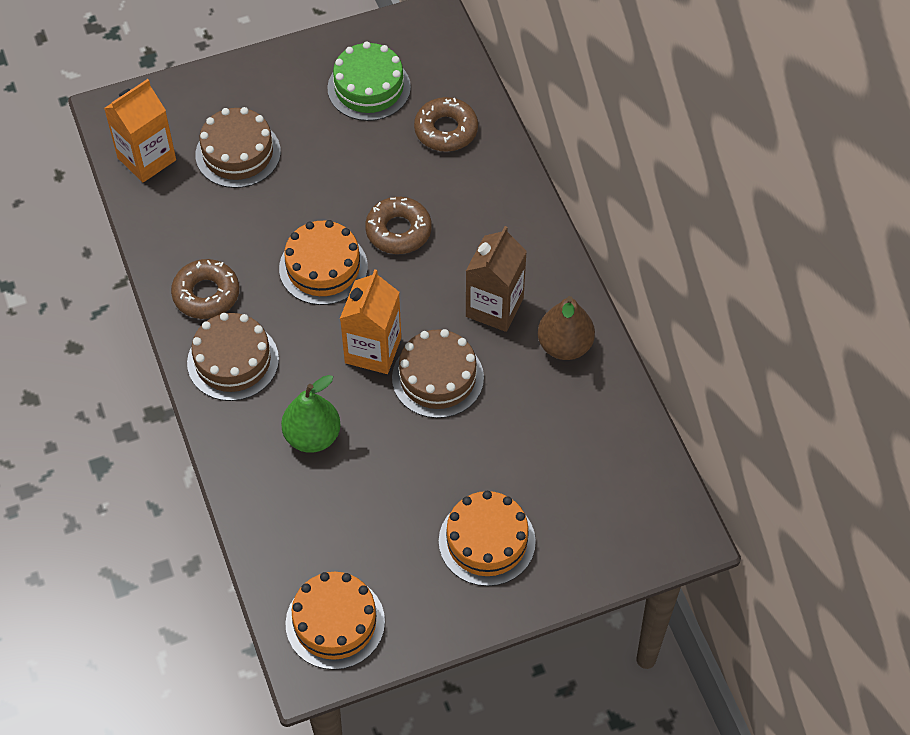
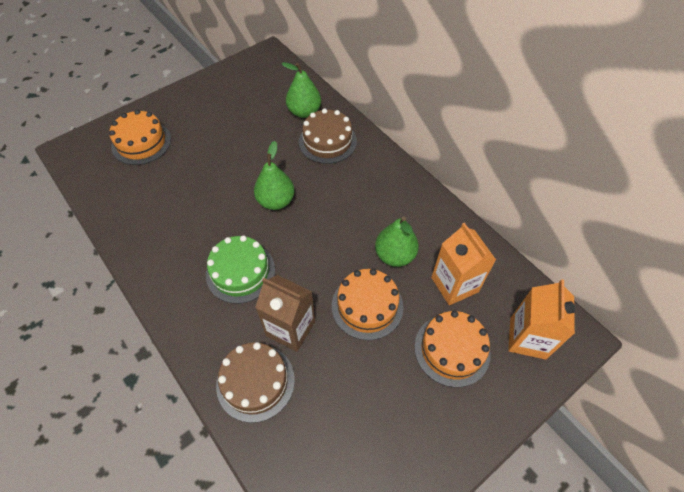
brown cake: [187,313,279,401] [195,107,281,188] [392,329,484,418] = 3 -> [216,342,295,423] [299,109,357,164] = 2
brown donut: [171,259,239,319] [365,197,432,254] [414,97,478,152] = 3 -> none = 0
brown pear: [538,296,595,360] = 1 -> none = 0
green pear: [281,375,341,453] = 1 -> [254,141,295,210] [281,62,321,118] [375,216,419,267] = 3

